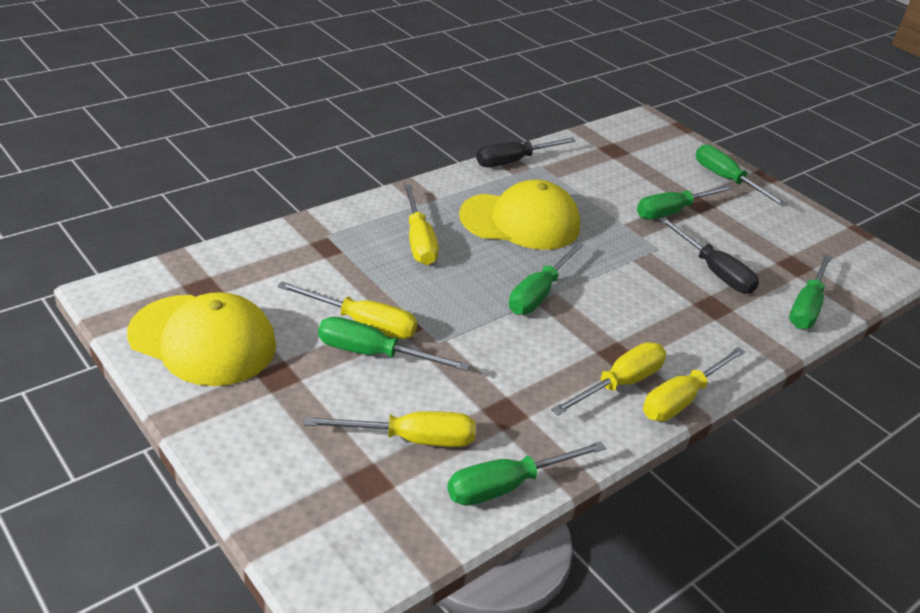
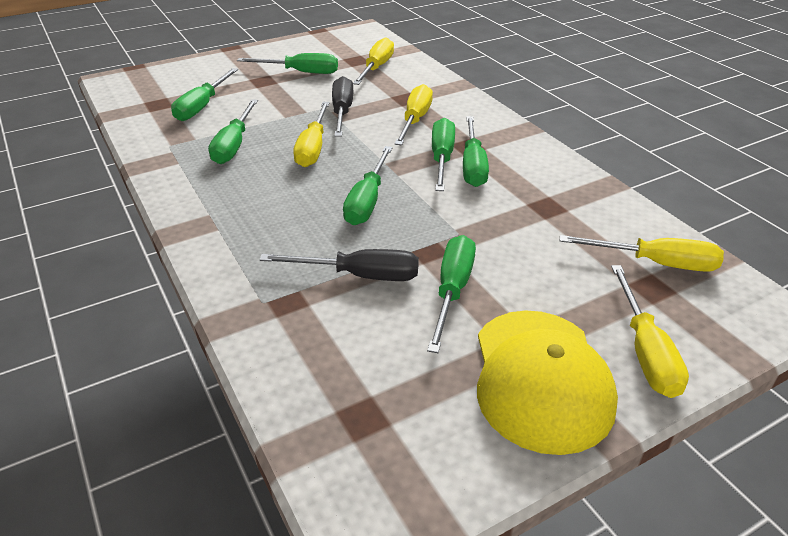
green screwdriver: [318,317,470,371] [447,441,606,506] [509,242,584,315] [637,185,733,220] [696,144,788,207] [789,254,832,329] = 6 -> [171,68,238,121] [208,99,258,164] [237,53,338,74] [343,146,393,225] [427,235,476,353] [432,118,455,191] [463,116,489,187] = 7
yellow cap: [127,292,276,386] [459,180,580,250] = 2 -> [477,310,618,455] = 1

